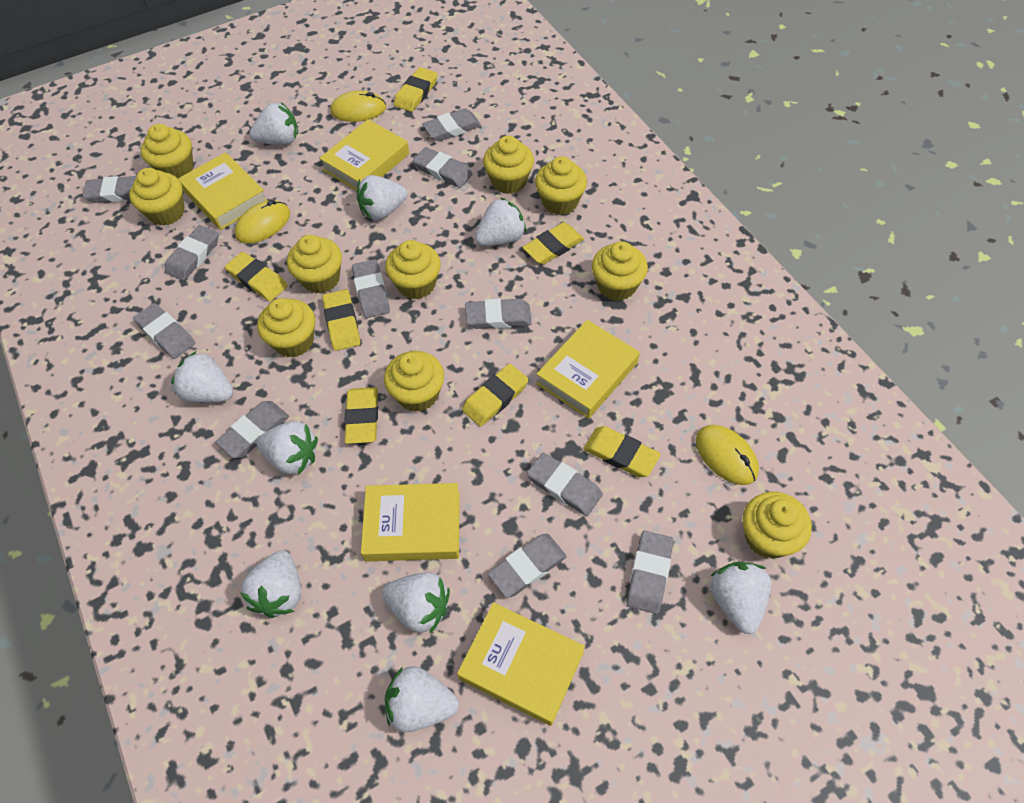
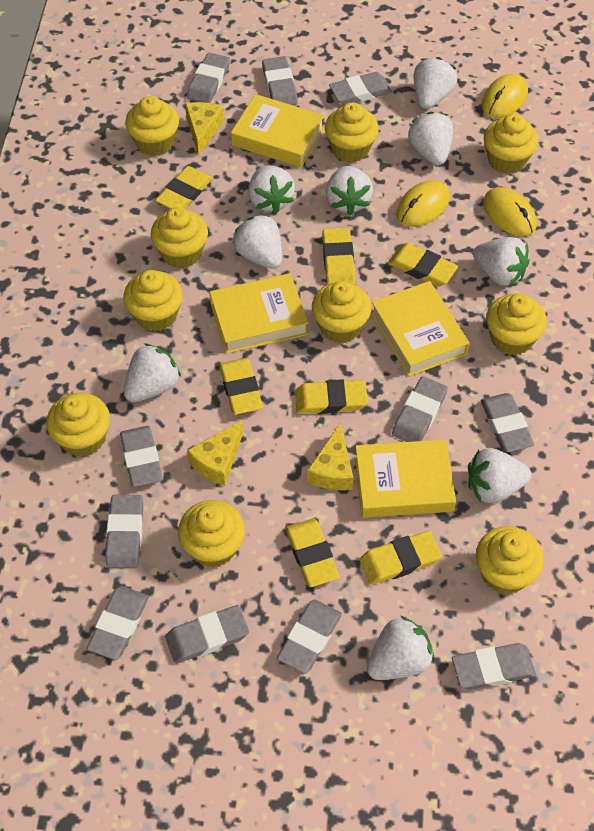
yellow book: [178,152,267,230] [319,119,409,191] [361,483,460,561] [457,602,585,726] [536,320,640,419] = 5 -> [209,273,308,354] [231,94,325,167] [355,439,456,518] [371,281,470,377] = 4
yellow cheese: none = 0 -> [185,102,224,155] [187,421,243,486] [307,423,354,490] = 3

